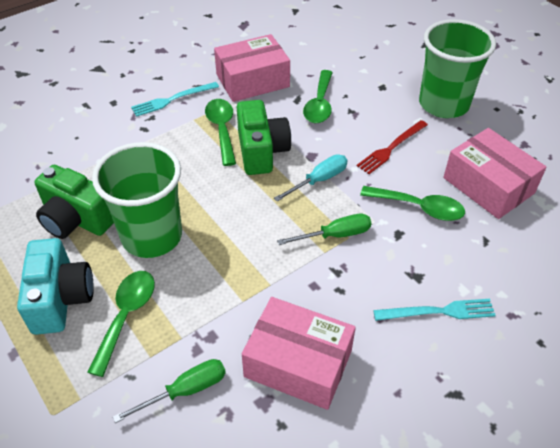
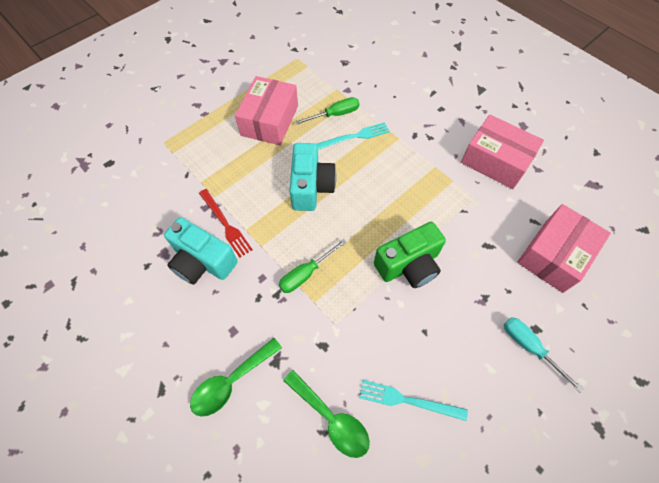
green camera: [35,165,114,239] [237,100,291,175] = 2 -> [374,222,446,288] = 1
green cup: [92,142,182,258] [419,19,496,118] = 2 -> none = 0
green spoon: [87,271,155,377] [205,99,236,166] [303,70,333,123] [360,186,465,221] = 4 -> [190,338,282,417] [283,370,370,458] = 2
turquoise camera: [17,238,94,335] = 1 -> [164,217,238,285] [289,143,337,211] = 2

